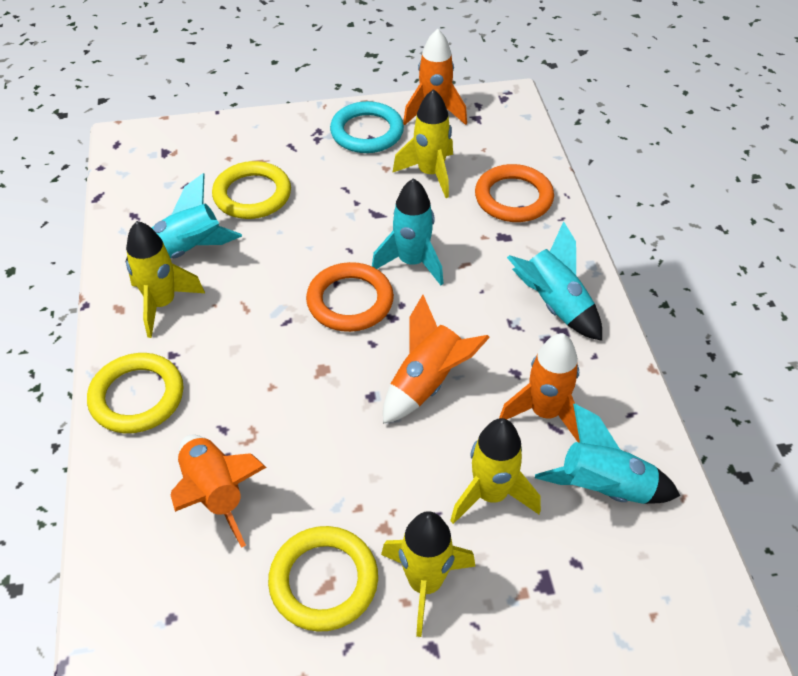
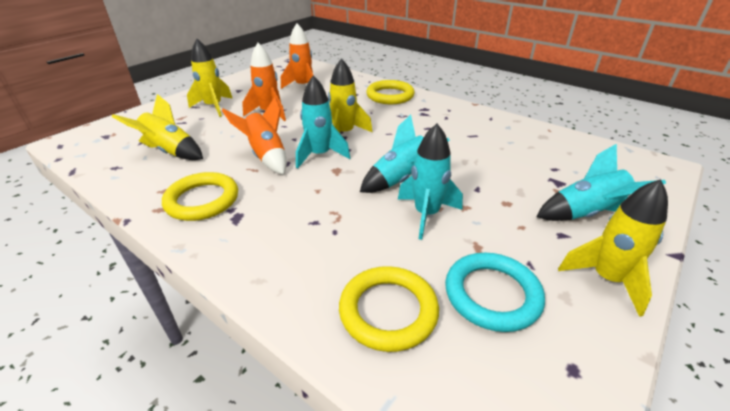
orange ring: [306,262,394,332] [475,164,554,222] = 2 -> none = 0
orange rocket: [171,434,267,548] [383,295,490,424] [403,29,467,125] [499,333,580,443] = 4 -> [222,97,287,175] [242,43,286,121] [281,23,314,89] = 3

